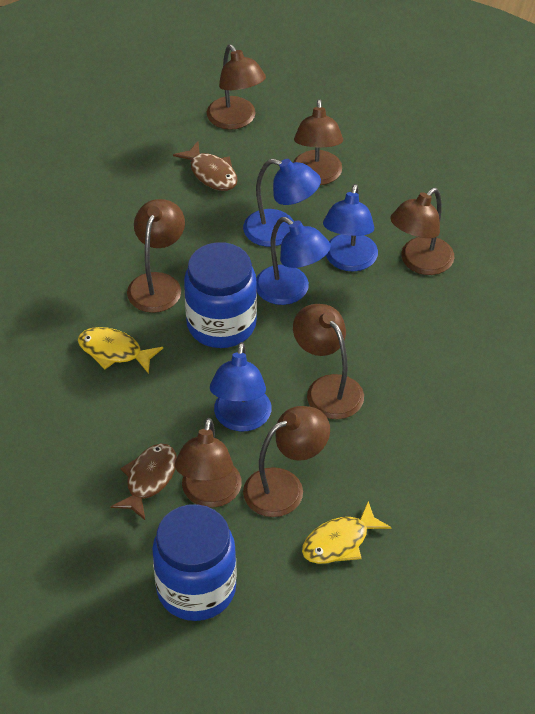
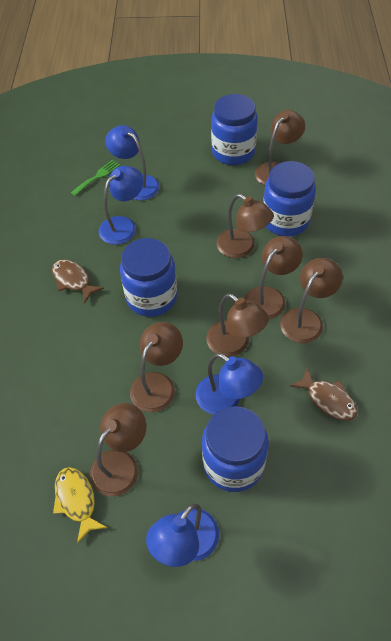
blue jar: [152,504,237,621] [184,242,257,348] = 2 -> [120,238,177,317] [202,406,269,492] [211,94,258,165] [263,161,316,237] = 4
green fork: none = 0 -> [71,160,120,196] = 1
yellow fish: [78,327,163,374] [302,501,392,564] = 2 -> [53,467,107,544] = 1

